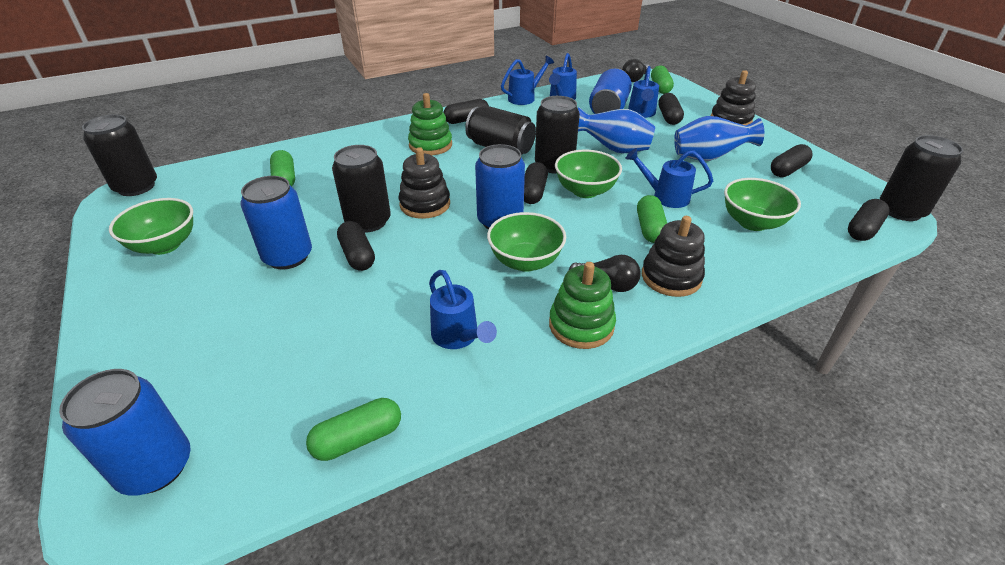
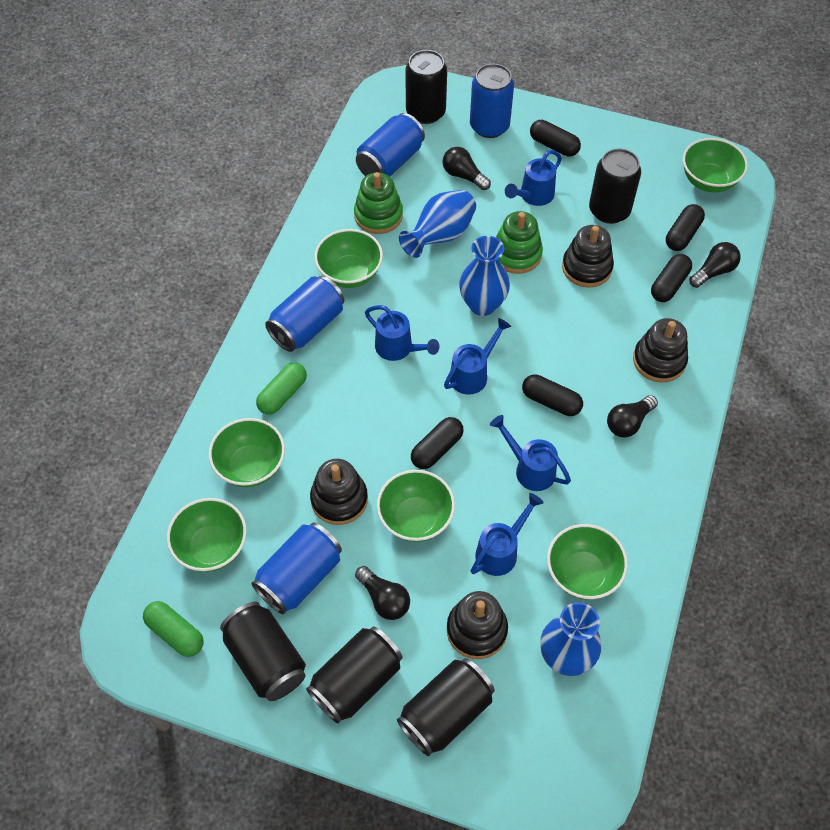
black capsule: [337,221,375,271] [444,99,489,124] [524,162,548,204] [658,93,684,125] [771,144,813,177] [848,199,890,241] = 6 -> [411,417,464,469] [522,374,583,416] [530,120,581,157] [651,254,692,302] [666,204,705,251] = 5
black light bulb: [569,255,641,292] [622,59,649,82] = 2 -> [355,566,410,620] [443,147,491,190] [607,395,658,438] [689,242,741,288] = 4
black stacking toy: [399,147,450,219] [642,216,705,297] [711,70,756,125] = 3 -> [310,459,368,525] [447,591,508,659] [562,225,614,288] [633,318,688,383] = 4
blue vase: [578,107,655,153] [674,116,764,161] = 2 -> [399,190,476,258] [459,236,510,316] [540,602,601,676] = 3
green bowl: [109,198,193,255] [487,212,566,272] [555,149,622,198] [724,178,801,231] = 4 -> [167,498,247,572] [209,418,285,487] [315,229,383,288] [377,470,455,542] [547,524,628,600] [683,138,748,193] = 6
green capsule: [270,150,295,187] [306,398,401,461] [637,195,667,243] [651,65,674,94] = 4 -> [143,601,203,657] [256,363,307,414] = 2

